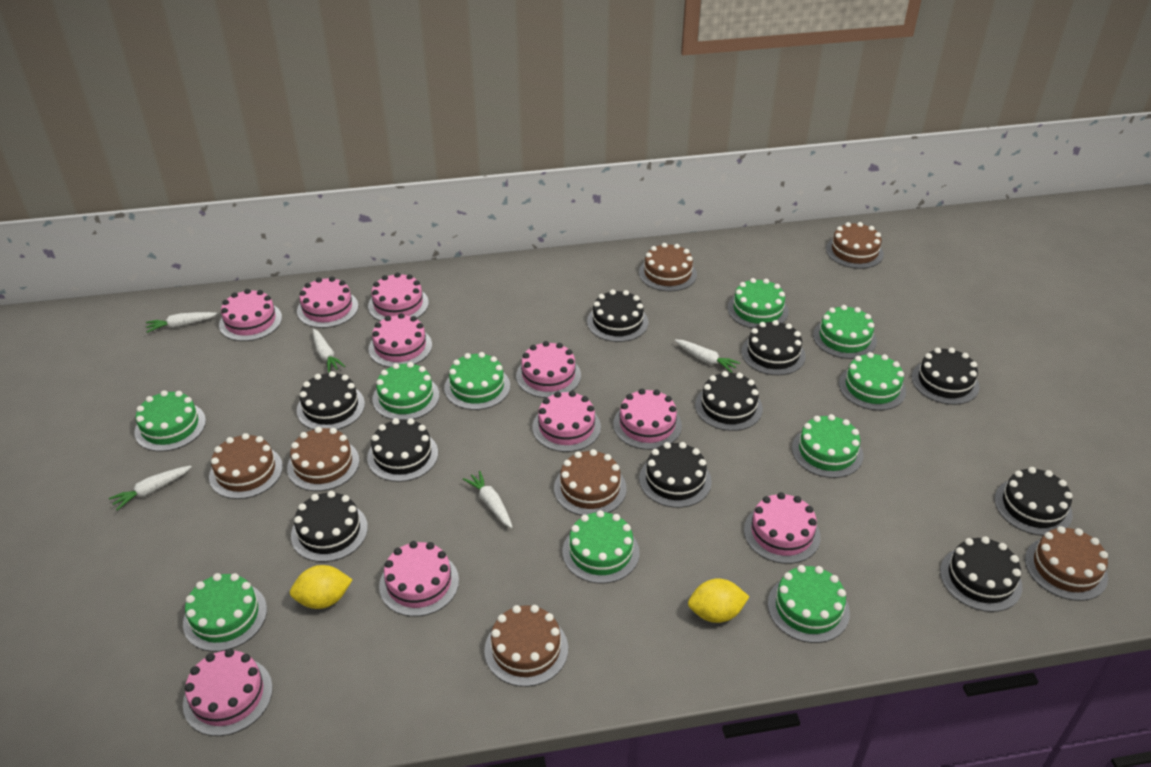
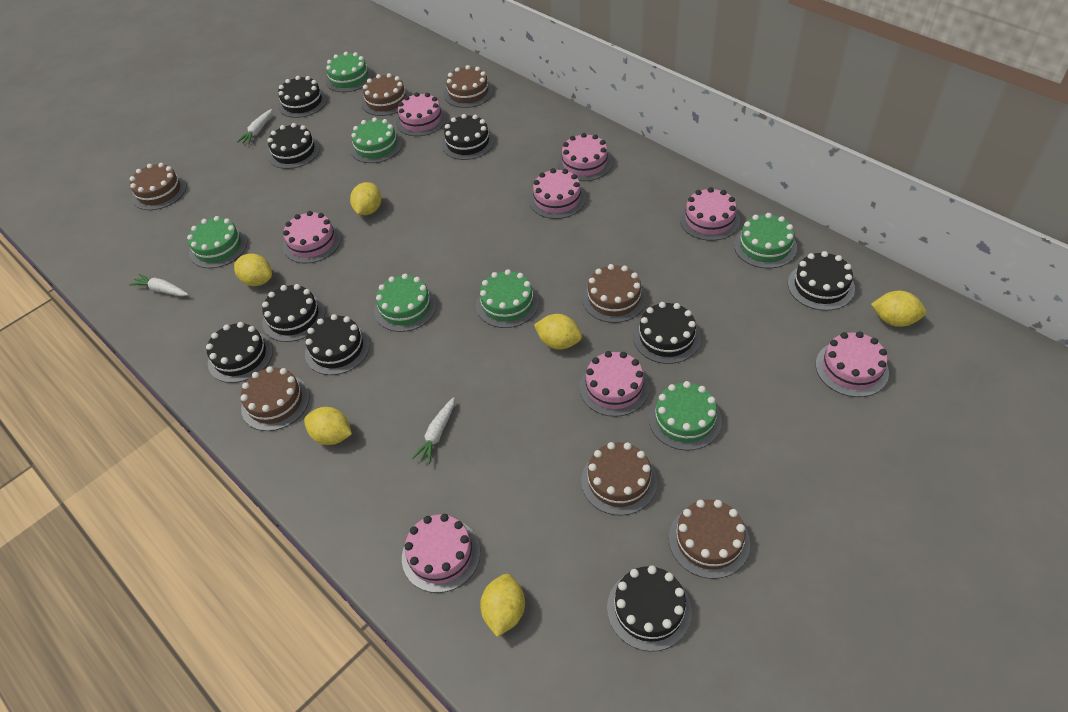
black cake: [291,491,368,562] [297,371,365,430] [367,418,438,482] [587,290,649,342] [639,442,712,508] [695,371,763,431] [741,320,806,375] [912,347,979,405] [940,536,1022,612] [994,467,1073,536] = 10 -> [206,322,273,383] [262,284,325,342] [267,123,320,169] [278,76,327,118] [305,314,370,375] [442,114,494,160] [607,565,692,652] [633,302,701,364] [788,251,855,311] = 9
green cake: [134,390,206,452] [183,573,267,652] [372,362,439,420] [444,352,510,410] [563,510,640,584] [727,278,789,329] [768,565,850,643] [792,414,863,478] [813,305,877,359] [839,352,906,411] = 10 -> [187,216,247,268] [325,52,373,92] [350,117,402,163] [374,274,437,332] [476,269,539,328] [649,381,722,450] [734,213,797,269] = 7
pink cake: [183,649,273,736] [219,289,282,341] [297,277,358,328] [368,272,429,321] [368,313,432,368] [379,541,459,617] [516,341,581,398] [532,391,601,452] [613,389,682,450] [744,492,821,564] = 10 -> [283,211,341,263] [396,92,447,136] [402,514,480,593] [529,168,586,219] [558,133,612,181] [580,351,650,417] [680,187,740,241] [816,331,889,397] = 8
white carrot: [109,466,192,510] [146,312,218,333] [313,329,346,373] [463,471,513,528] [675,339,740,373] = 5 -> [129,273,189,296] [237,109,273,144] [411,397,455,464] = 3
yellow lemon: [290,565,353,609] [688,578,749,623] = 2 -> [234,254,272,286] [304,407,352,445] [350,182,381,215] [480,574,525,637] [534,314,582,350] [871,291,926,327] = 6

